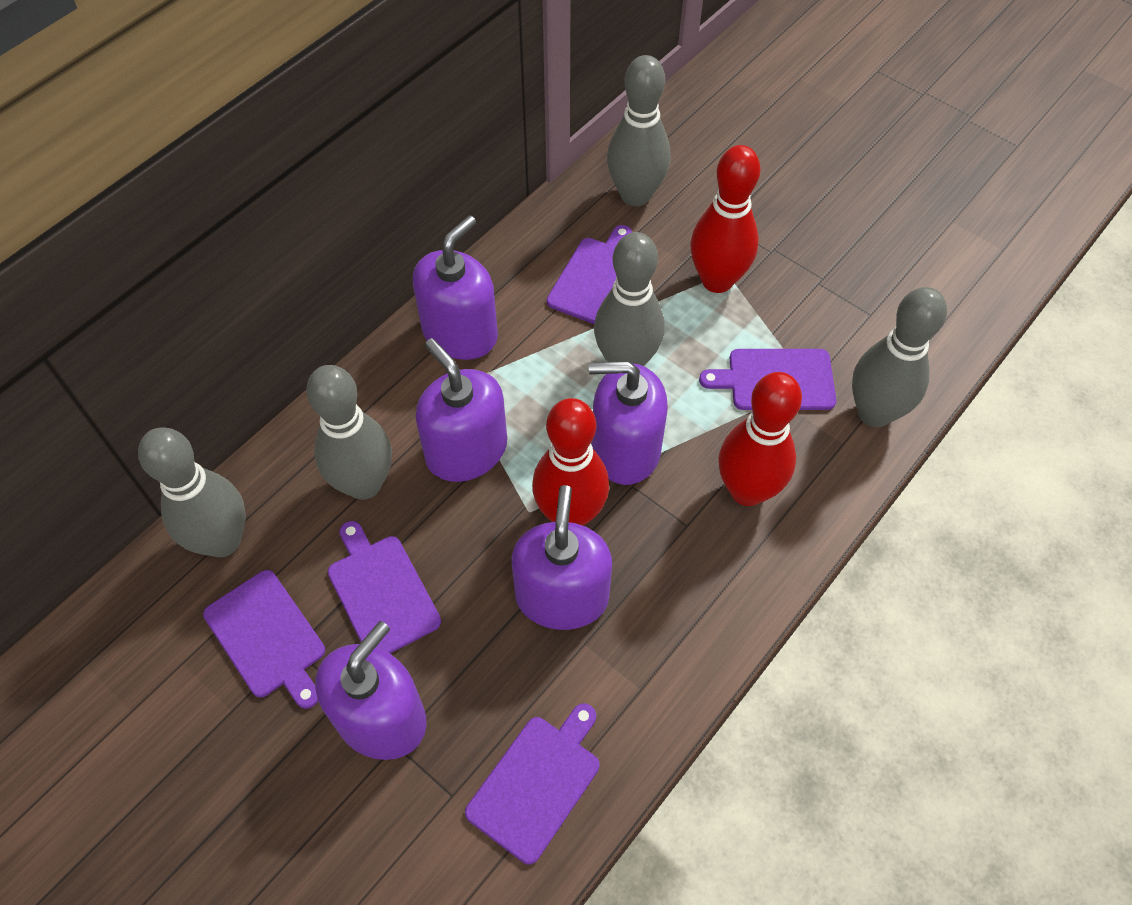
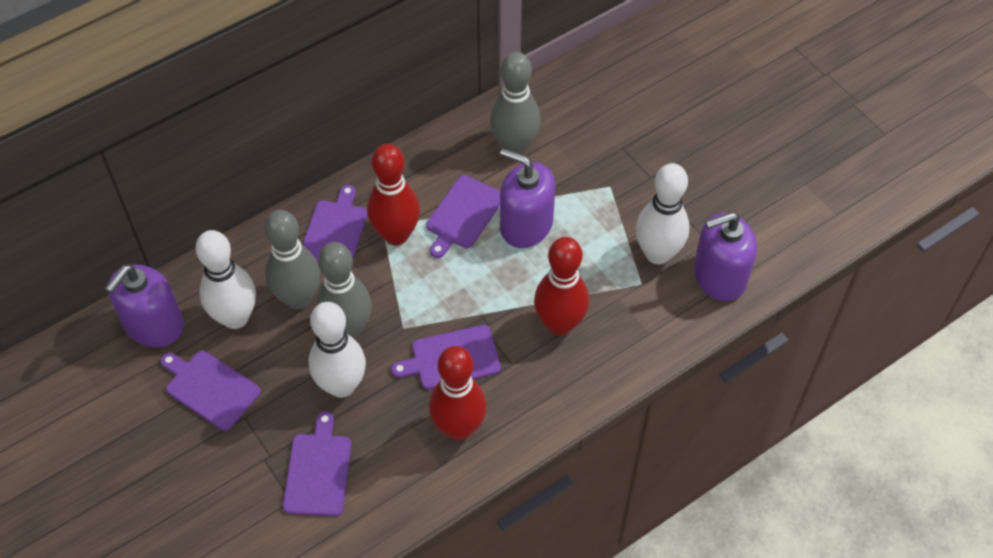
grey bowling pin: [138,427,246,557] [306,365,392,500] [594,232,665,366] [607,55,670,206] [852,287,947,427] = 5 -> [264,210,320,309] [316,242,372,339] [490,52,540,154] = 3
purple soap dispenser: [315,621,427,760] [413,215,498,360] [415,338,507,482] [511,485,612,630] [589,361,668,485] = 5 -> [105,264,184,347] [500,149,555,248] [694,212,757,301] = 3
white bowling pin: none = 0 -> [195,230,256,329] [309,302,366,398] [636,163,689,264] = 3

